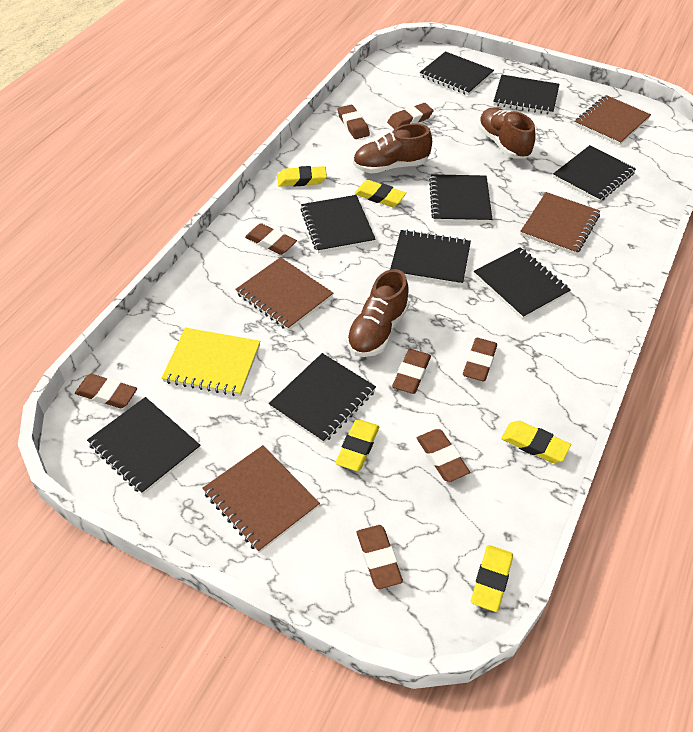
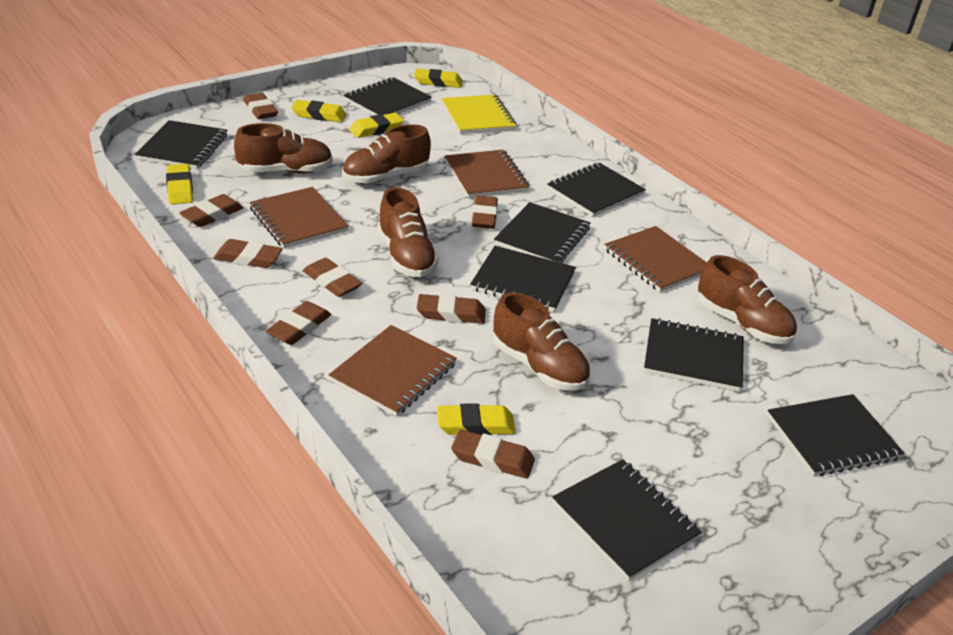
black notebook: [87,397,201,495] [269,353,376,443] [300,195,376,253] [390,229,471,286] [420,51,494,95] [429,174,492,223] [474,247,570,319] [493,75,559,115] [553,145,636,202] = 9 -> [135,120,227,169] [343,77,432,116] [470,246,576,312] [494,202,590,263] [547,163,646,217] [552,459,702,581] [644,318,744,392] [767,394,905,476] = 8
brown shoe: [347,269,409,357] [353,123,432,174] [478,108,536,159] = 3 -> [234,123,333,174] [342,124,431,184] [378,187,439,277] [493,292,590,391] [698,255,797,344] = 5

